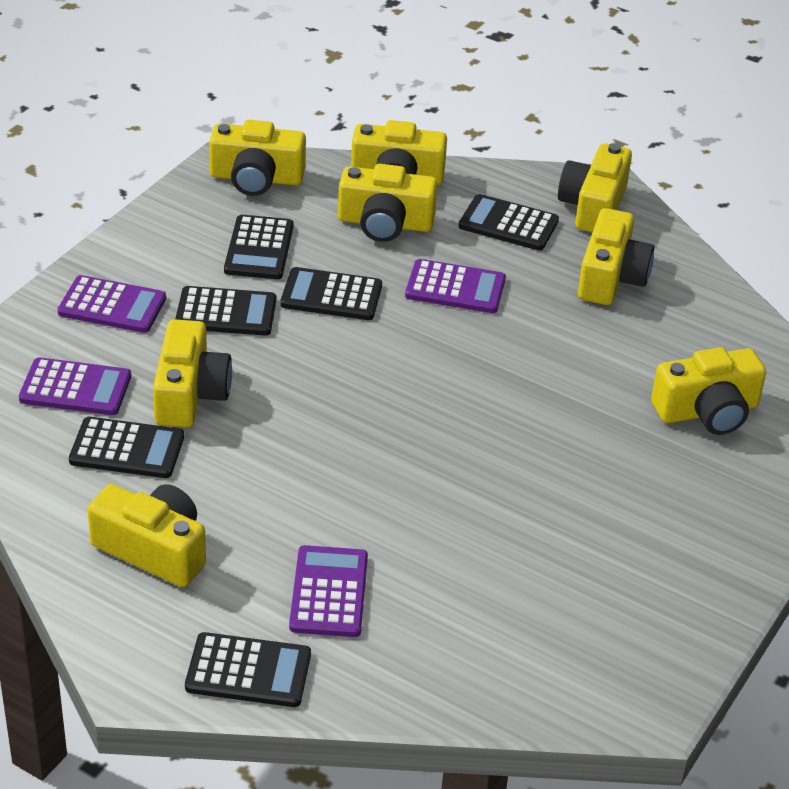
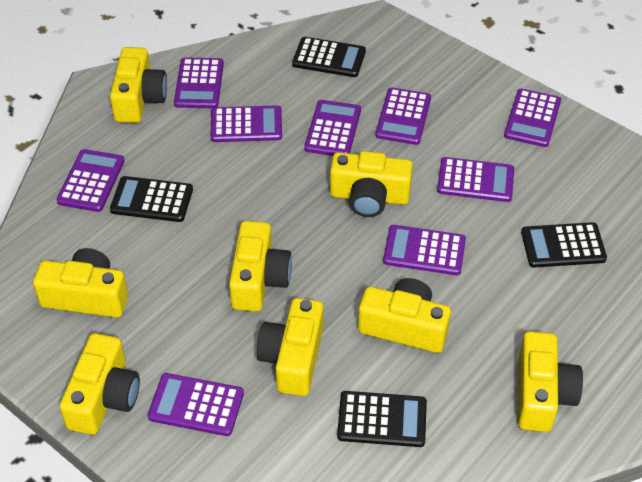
black calculator: [69,417,184,478] [175,286,276,336] [185,632,311,707] [224,215,294,279] [281,267,382,320] [459,194,559,251] = 6 -> [110,176,193,222] [292,37,366,77] [337,391,427,447] [521,222,607,268] = 4
purple calculator: [19,357,131,415] [58,275,166,333] [289,545,368,637] [405,259,506,313] = 4 -> [56,149,124,212] [148,373,244,436] [174,57,224,108] [210,105,282,142] [304,100,361,156] [375,87,431,145] [383,225,466,275] [437,157,514,202] [504,89,561,147] = 9

